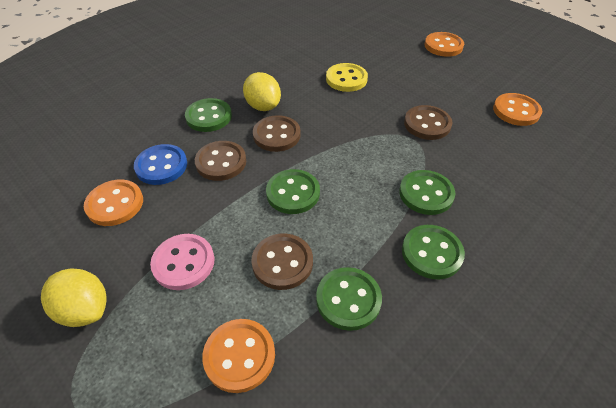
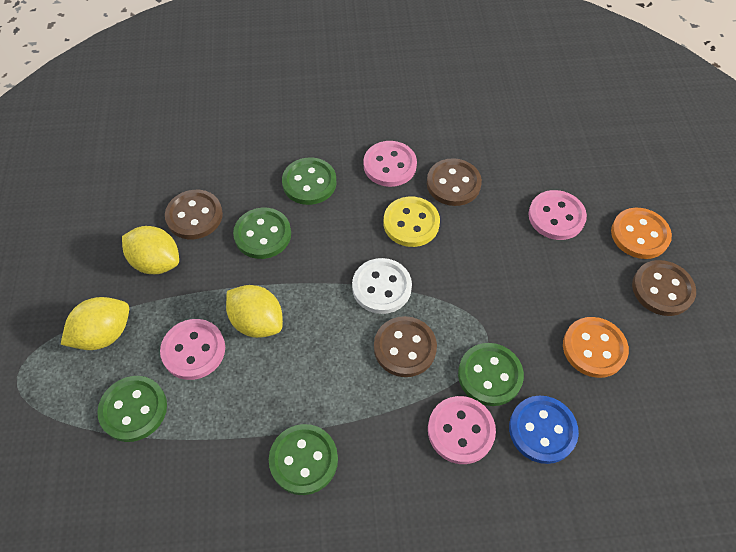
orange button: [84,180,143,226] [202,319,275,393] [425,32,464,57] [493,93,542,126] = 4 -> [563,317,629,378] [611,208,672,259] = 2
pink button: [150,234,214,290] = 1 -> [160,319,225,380] [363,141,417,187] [428,396,496,464] [528,190,587,240] = 4
white button: none = 0 -> [352,258,412,314] = 1
yellow lemon: [41,268,107,327] [243,72,281,111] = 2 -> [61,297,129,350] [122,226,179,274] [226,285,283,338] = 3

